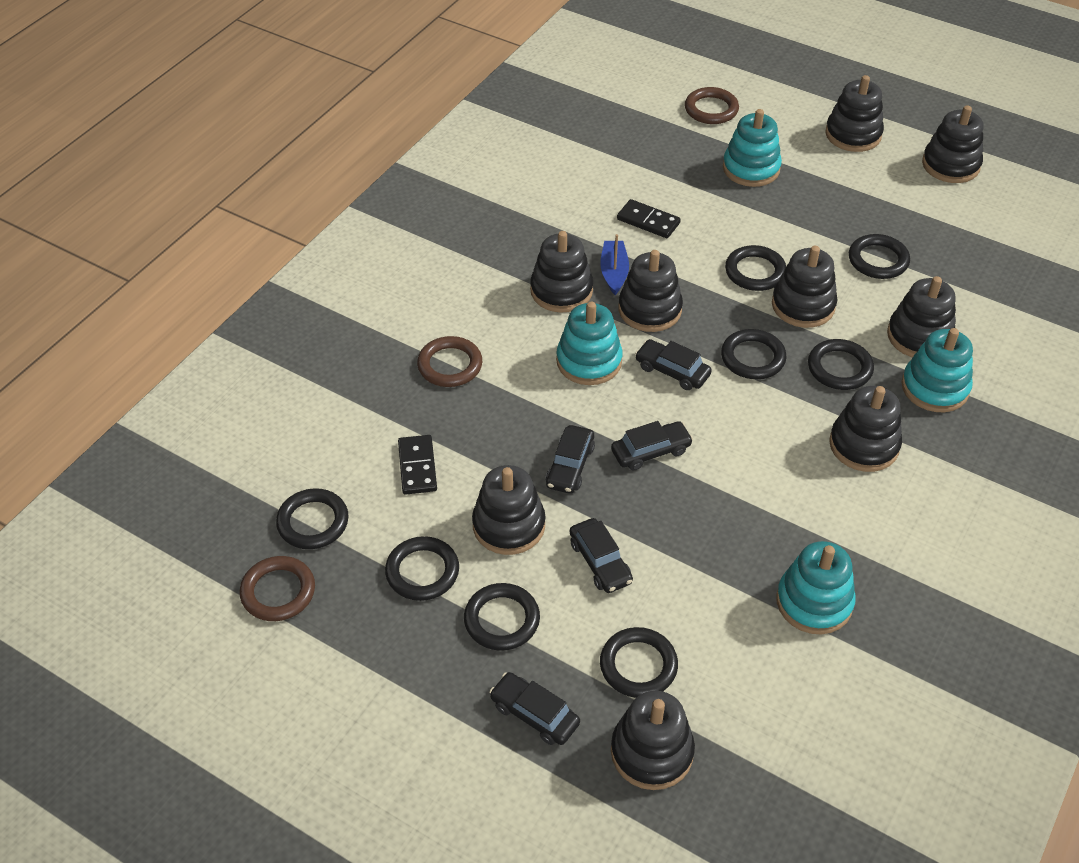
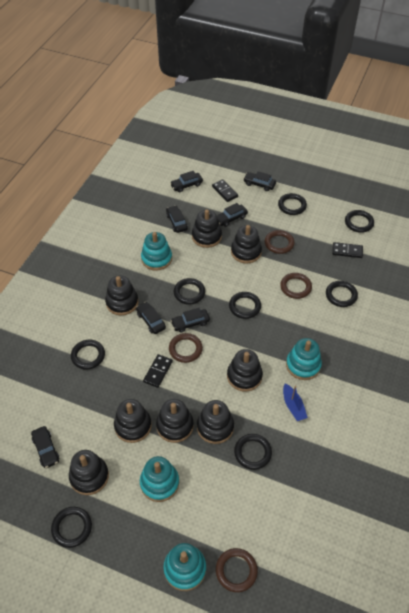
black car: [489,672,580,745] [546,425,595,494] [570,518,633,593] [611,421,693,471] [635,339,712,390] = 5 -> [31,426,59,468] [136,302,166,334] [166,205,188,233] [170,171,203,192] [170,308,210,332] [217,203,248,227] [243,171,276,191] = 7
black domino: [398,435,437,495] [617,199,681,238] = 2 -> [143,354,173,388] [212,179,238,202] [332,242,363,258] = 3
black stacking toy: [472,465,546,555] [530,231,593,313] [611,691,695,790] [619,250,683,332] [772,246,837,328] [825,75,884,152] [829,386,902,472] [887,276,956,357] [922,105,983,183] = 9 -> [69,450,109,495] [105,275,138,316] [114,399,152,443] [156,399,194,443] [192,209,222,248] [197,400,234,444] [227,349,263,392] [231,225,262,264] = 8
brown ring: [240,556,315,621] [417,336,482,387] [685,87,739,124] = 3 -> [169,333,203,363] [216,548,258,592] [265,230,295,254] [280,273,312,299] = 4

